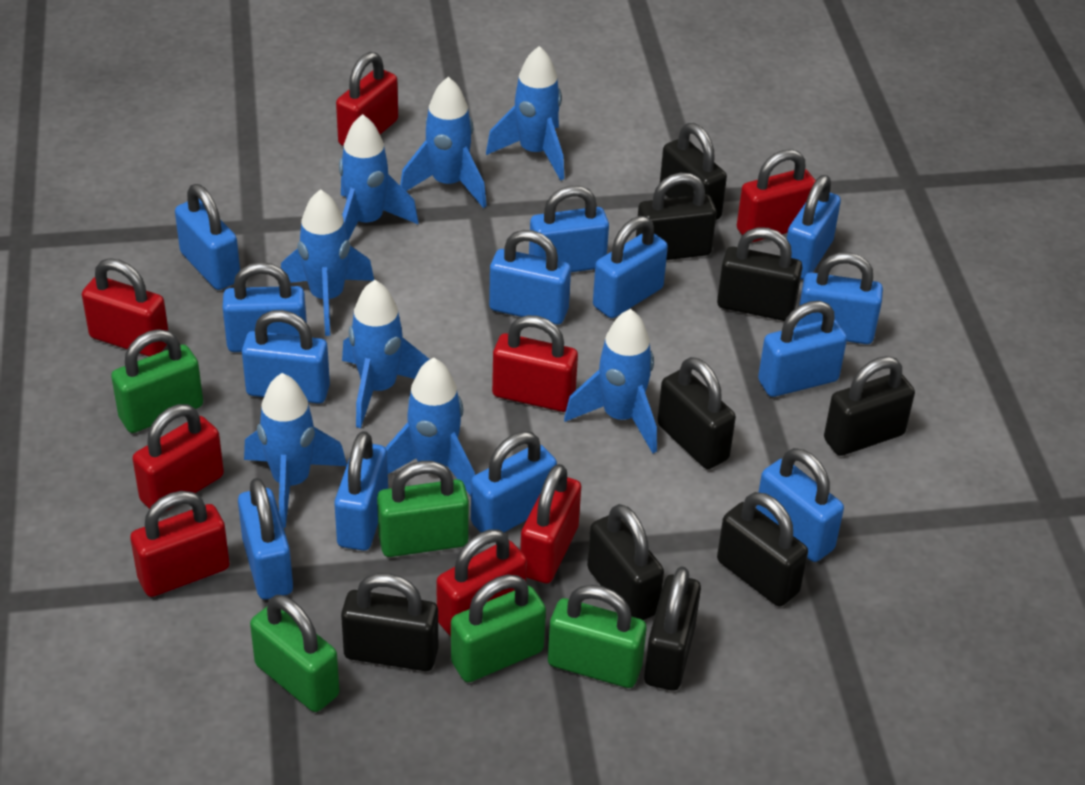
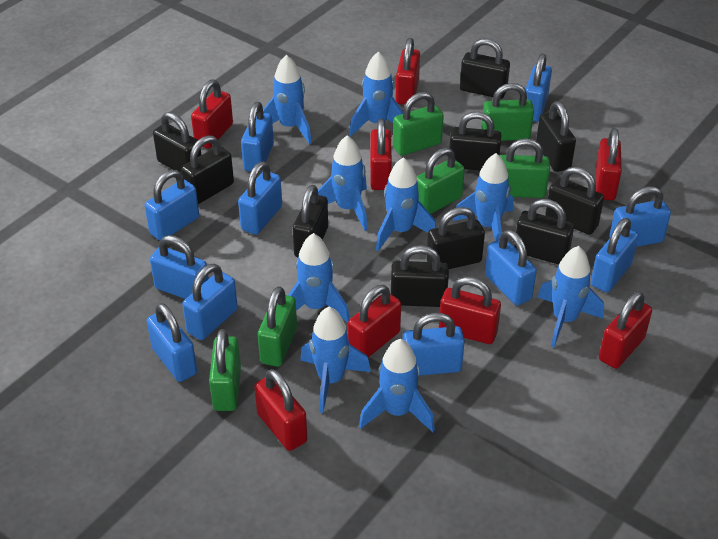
black padlock: [341,573,438,671] [587,504,664,620] [636,173,717,260] [644,566,701,691] [657,357,736,469] [660,123,727,220] [717,227,803,321] [717,492,808,607] [824,356,915,456] = 9 -> [153,112,201,173] [181,135,234,204] [293,185,328,257] [391,245,449,307] [427,207,485,269] [449,112,502,171] [460,38,510,99] [514,199,574,265] [536,101,576,172] [545,167,604,235] = 10
blue padlock: [175,184,240,290] [222,262,307,352] [238,478,293,599] [242,310,330,404] [334,431,388,551] [471,432,557,533] [489,230,571,325] [529,186,609,272] [593,216,668,318] [756,448,844,562] [758,301,847,397] [787,175,841,280] [796,252,883,344] = 13 -> [145,170,199,240] [147,303,197,382] [150,235,209,299] [182,263,238,340] [238,162,282,235] [241,102,274,172] [402,313,465,376] [485,230,537,305] [525,54,552,122] [591,218,638,292] [609,186,671,247] = 11
blue rocket: [244,373,347,528] [281,189,374,336] [339,114,418,240] [342,280,430,428] [385,357,475,496] [400,77,487,208] [486,46,564,181] [564,309,657,453] = 8 -> [263,55,312,144] [288,233,350,323] [300,307,371,413] [318,135,368,231] [349,51,403,136] [359,339,435,432] [376,157,436,251] [453,153,514,241] [537,246,604,348] = 9
green padlock: [111,329,203,433] [250,595,340,712] [377,461,469,557] [451,575,546,682] [548,585,646,688] = 5 -> [209,329,241,411] [258,286,297,367] [393,92,444,156] [416,148,465,214] [481,83,534,141] [499,138,550,198] = 6

